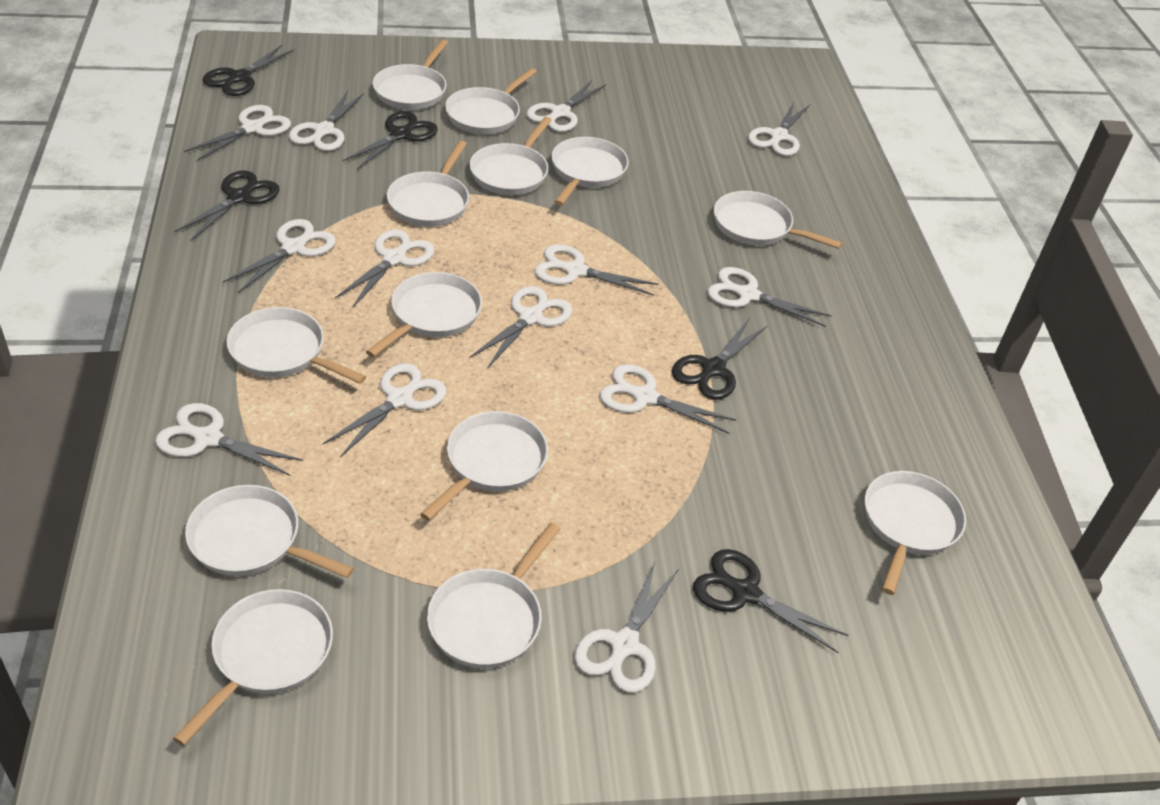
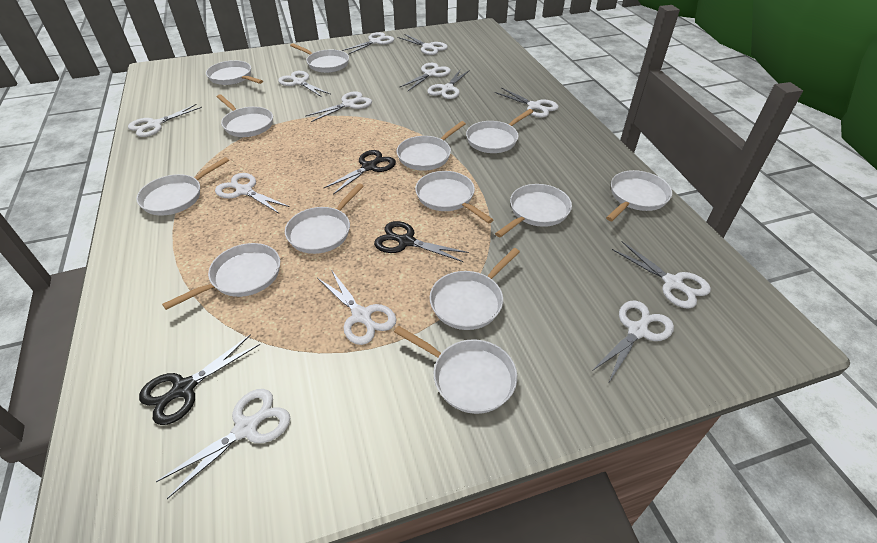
black scissors: [174,170,279,241] [203,45,294,96] [343,111,438,170] [672,319,767,400] [693,549,848,653] = 5 -> [139,335,260,425] [324,150,396,195] [374,221,469,262] = 3

